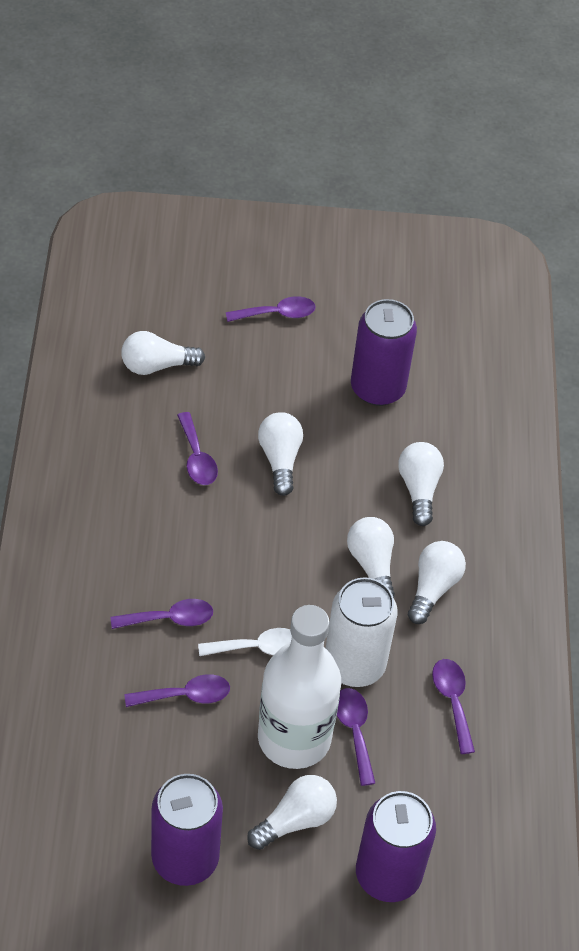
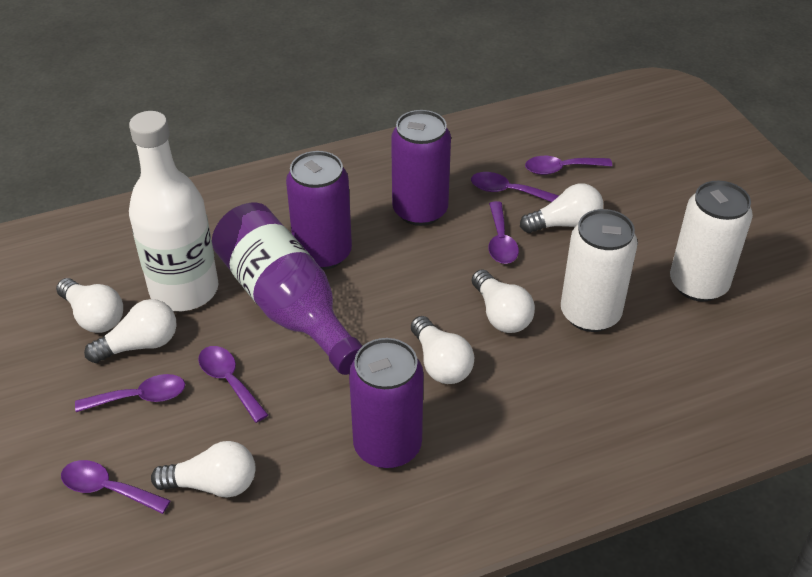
purple bottle: none = 0 -> [212,202,363,375] = 1
white can: [326,577,398,687] = 1 -> [561,209,638,332] [670,181,753,302] = 2
white spoon: [198,628,292,656] = 1 -> none = 0

